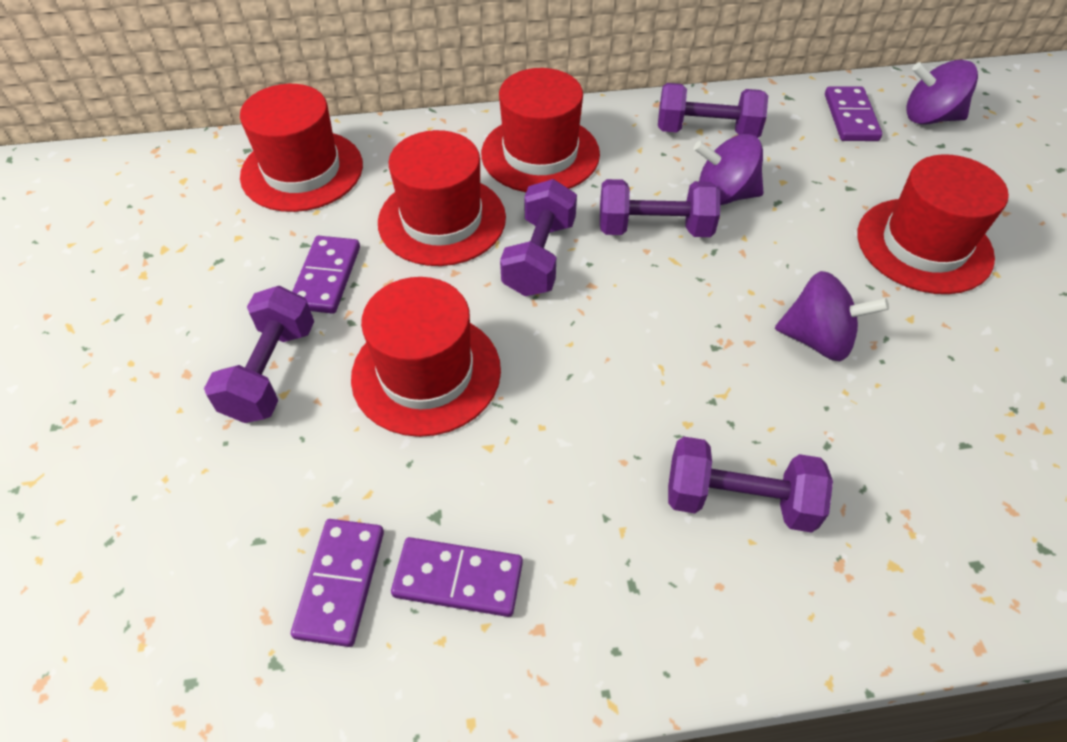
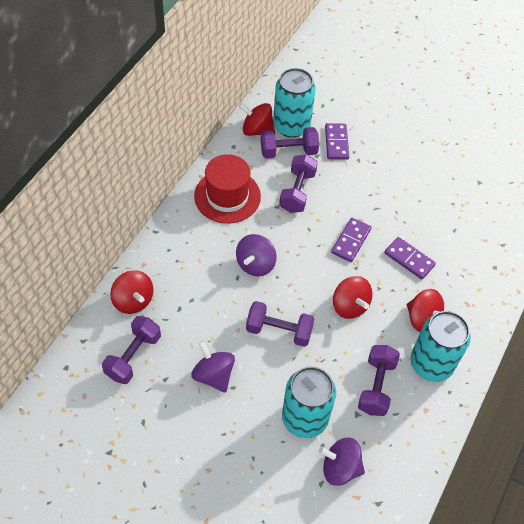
purple domino: [291,519,384,647] [292,236,360,314] [391,537,523,617] [825,86,882,141] = 4 -> [325,123,349,160] [331,218,372,262] [384,237,436,279] = 3
red hat: [240,84,363,212] [351,277,501,437] [378,130,506,266] [481,68,600,192] [857,154,1009,294] = 5 -> [194,154,261,224] = 1
red spinning top: none = 0 -> [110,270,154,314] [239,103,275,136] [333,276,373,319] [407,289,444,332] = 4
turquoise can: none = 0 -> [273,68,316,138] [282,367,336,438] [410,311,471,382] = 3

